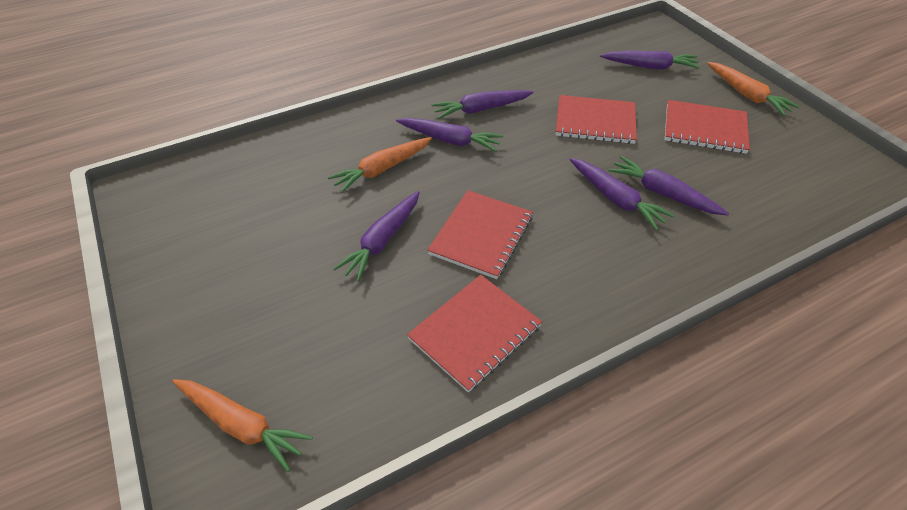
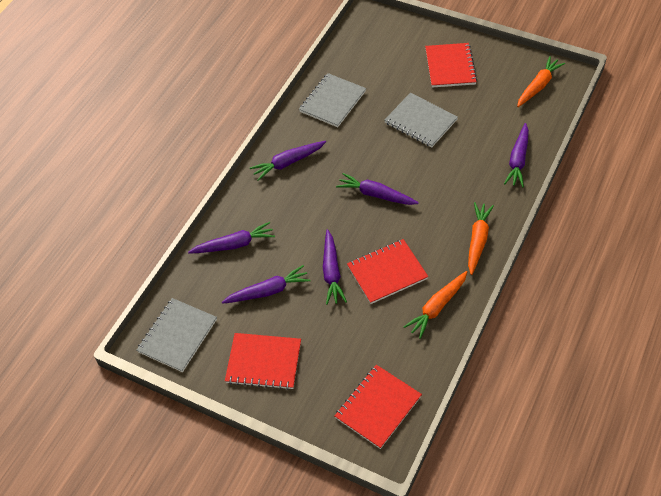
grey notebook: none = 0 -> [137,298,217,372] [299,73,366,127] [384,93,458,147] = 3

